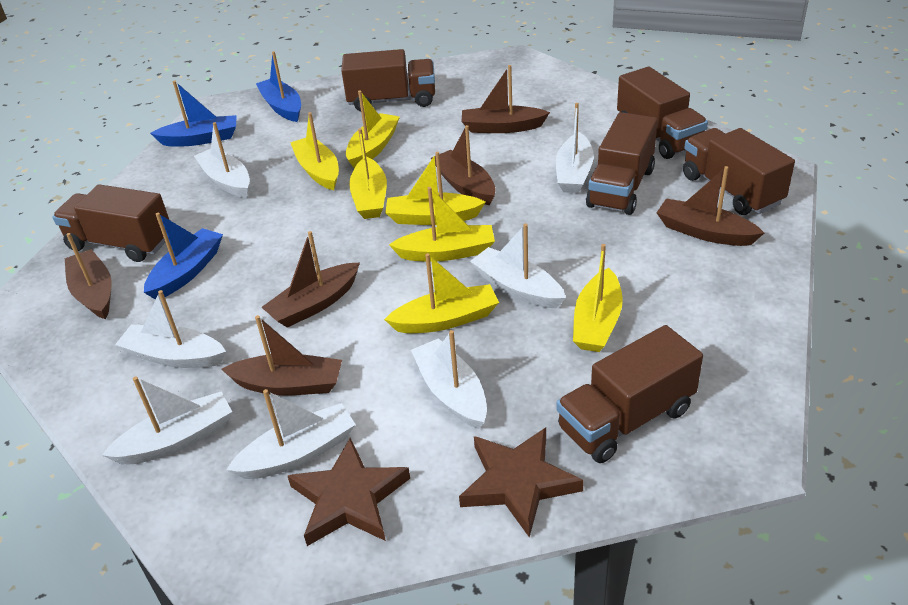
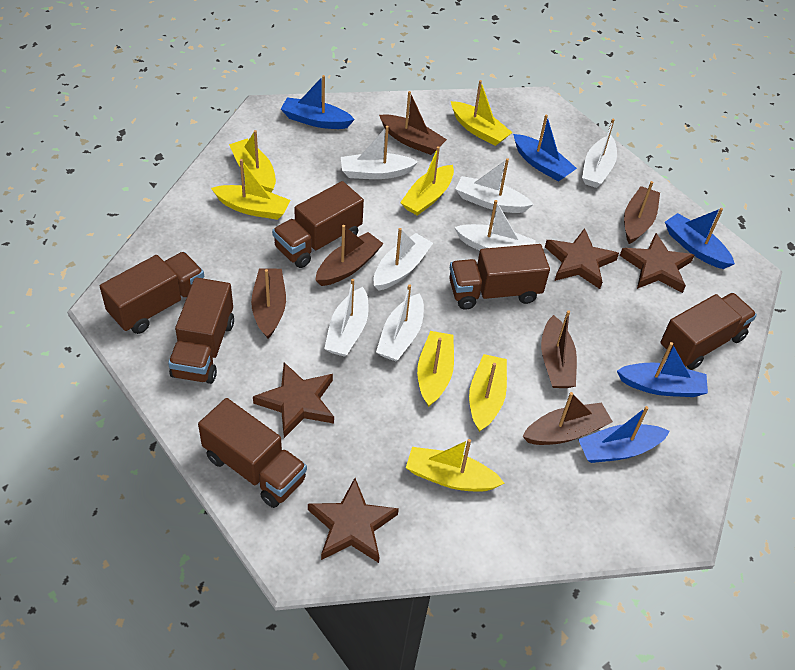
blue boat: [144,213,223,300] [150,81,236,147] [256,51,301,122] = 3 -> [281,75,355,129] [513,114,577,182] [578,406,670,463] [617,342,708,397] [665,208,735,269] = 5
brown star: [288,438,410,546] [459,427,584,538] = 2 -> [253,362,334,438] [308,478,399,563] [545,228,619,289] [620,233,694,293] = 4

